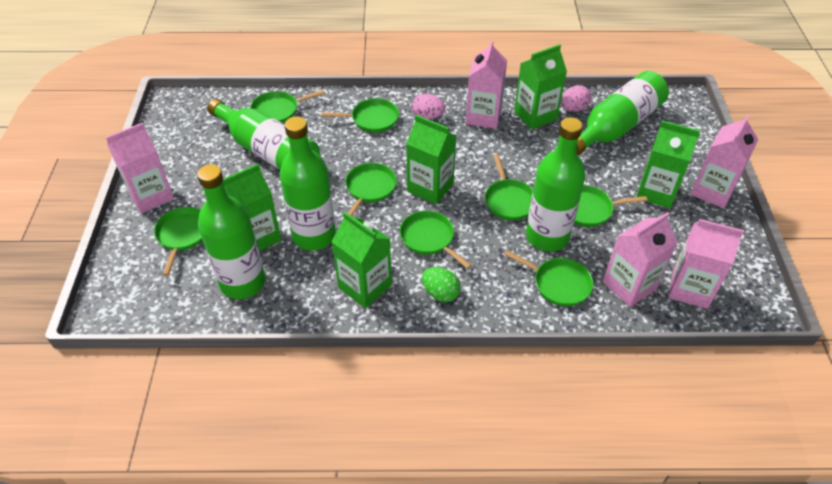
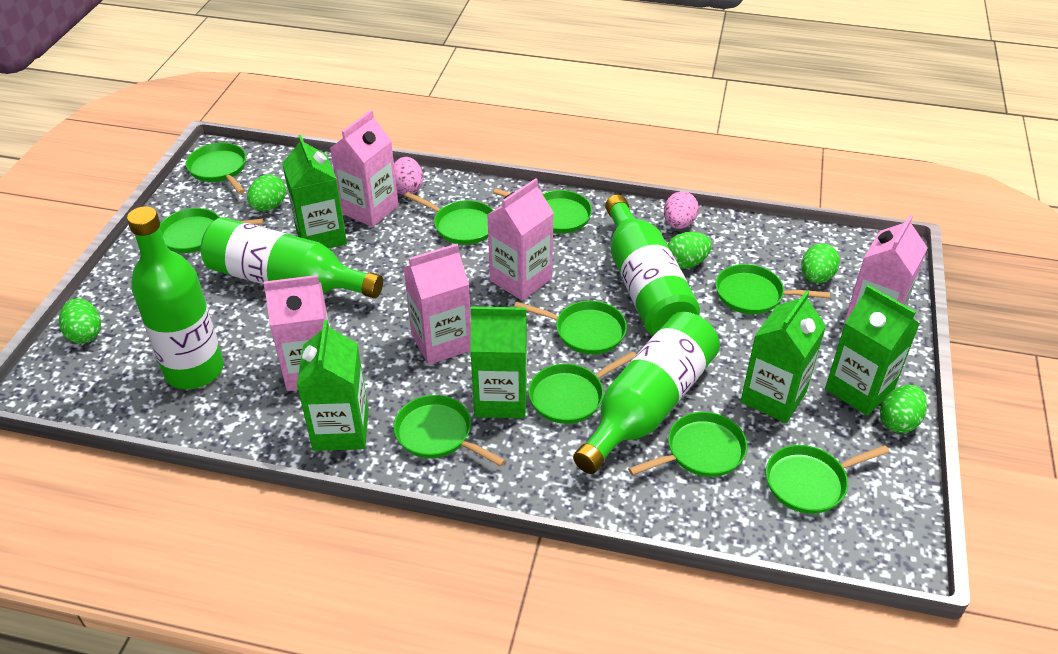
green bottle: [197,164,265,299] [208,99,320,170] [280,116,336,251] [526,117,585,251] [576,71,669,156] = 5 -> [127,206,224,389] [200,217,383,298] [573,312,720,474] [605,194,700,336] = 4
green egg: [422,267,461,302] = 1 -> [59,298,101,343] [247,175,286,211] [668,232,712,269] [801,244,840,283] [880,385,927,433] = 5
green pan: [154,207,203,276] [250,90,325,123] [321,98,399,132] [345,163,397,216] [400,211,472,269] [485,154,533,220] [504,250,593,306] [574,185,647,227] = 8 -> [160,208,263,253] [186,143,246,194] [393,395,506,466] [405,192,493,245] [493,189,592,234] [514,301,627,354] [528,351,636,424] [628,412,747,477] [716,264,830,314] [766,445,889,514] = 10

